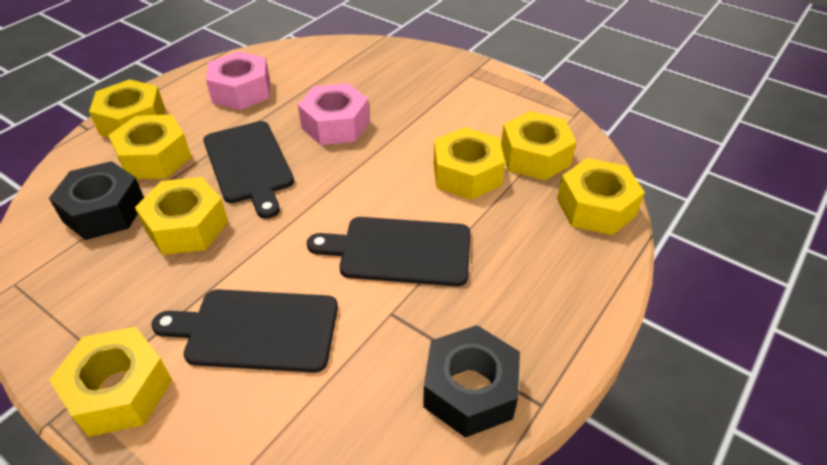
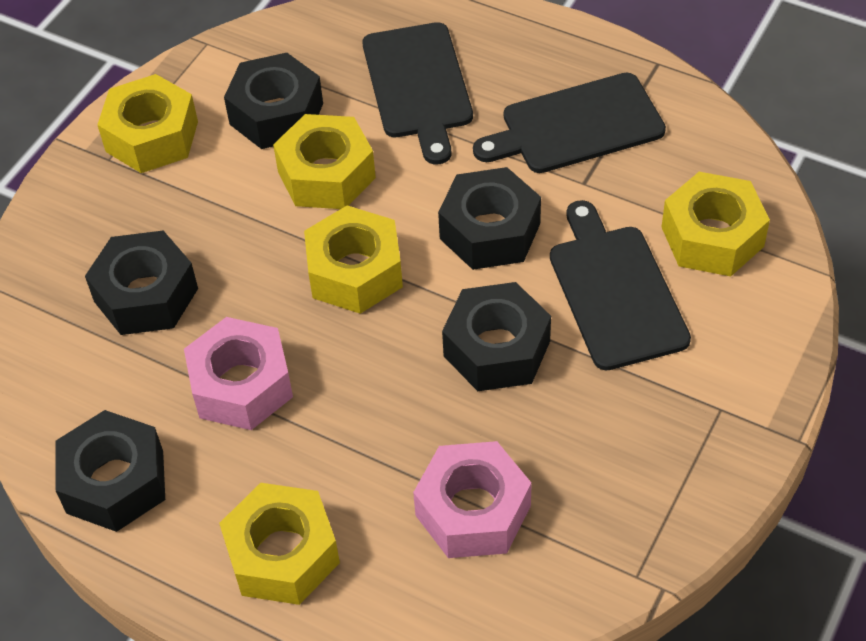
black nut: [49,161,144,240] [423,325,520,438] = 2 -> [55,410,165,532] [85,231,198,335] [224,53,323,149] [438,167,541,270] [442,282,551,391] = 5
yellow nut: [49,327,172,437] [89,79,166,138] [108,115,191,179] [135,177,228,255] [434,127,505,200] [501,111,576,181] [557,158,645,235] = 7 -> [97,74,198,173] [219,483,340,605] [273,114,376,209] [304,206,403,314] [662,172,770,276] = 5

